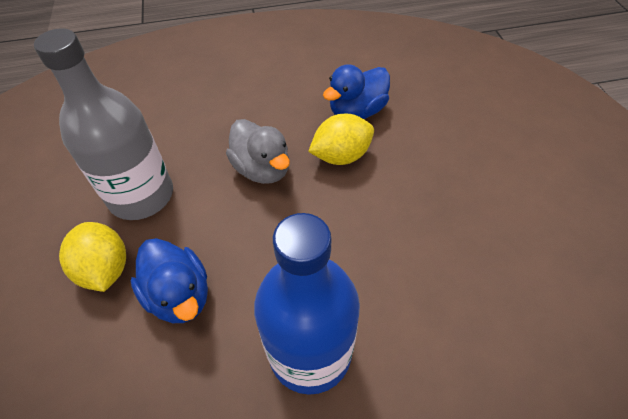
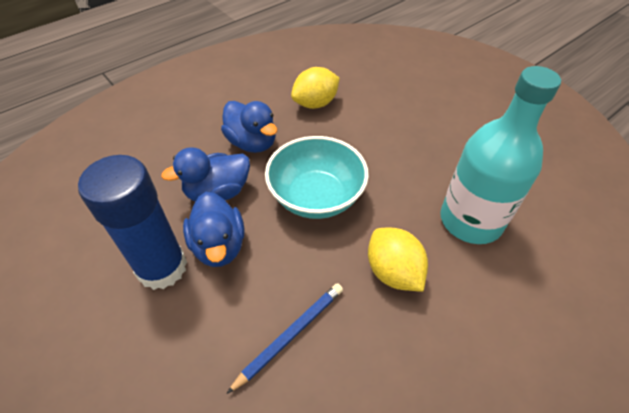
blue bottle: [254,213,360,395] = 1 -> none = 0
blue duck: [130,238,208,323] [323,64,390,119] = 2 -> [161,147,250,202] [183,192,245,267] [221,101,277,153] = 3
blue glue stick: none = 0 -> [78,155,187,290] = 1
blue pencil: none = 0 -> [226,283,343,394] = 1
grey bottle: [34,28,173,220] = 1 -> none = 0
grey duck: [226,119,290,184] = 1 -> none = 0
turquoise bottle: none = 0 -> [440,66,561,244] = 1
turquoise bowl: none = 0 -> [265,136,369,219] = 1

